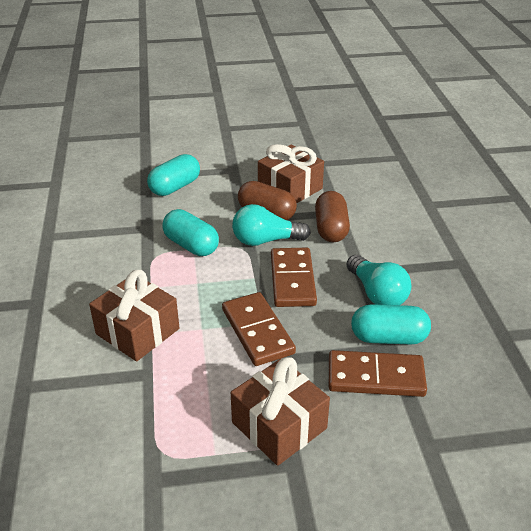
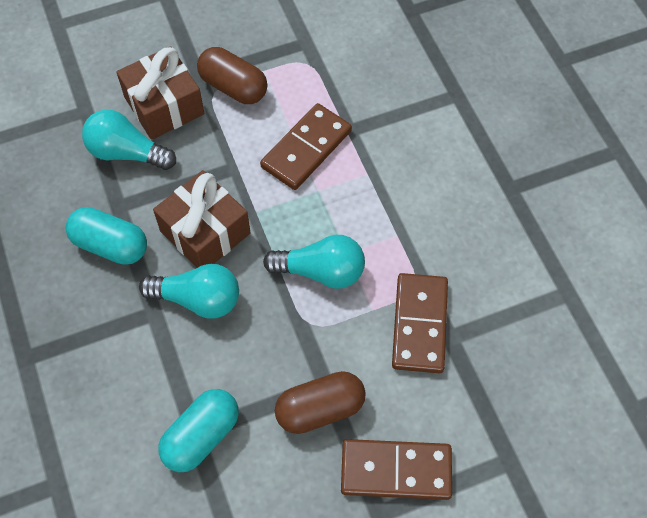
brown gift: [89,270,179,362] [231,357,330,466] [258,144,324,203] = 3 -> [117,46,204,140] [153,170,251,268] = 2
turquoise capsule: [147,154,200,196] [162,209,219,256] [351,304,431,345] = 3 -> [66,207,147,265] [158,389,239,472] = 2
turquoise light bulb: [232,204,311,246] [347,255,411,305] = 2 -> [82,110,176,170] [139,264,239,319] [263,235,365,289] = 3

